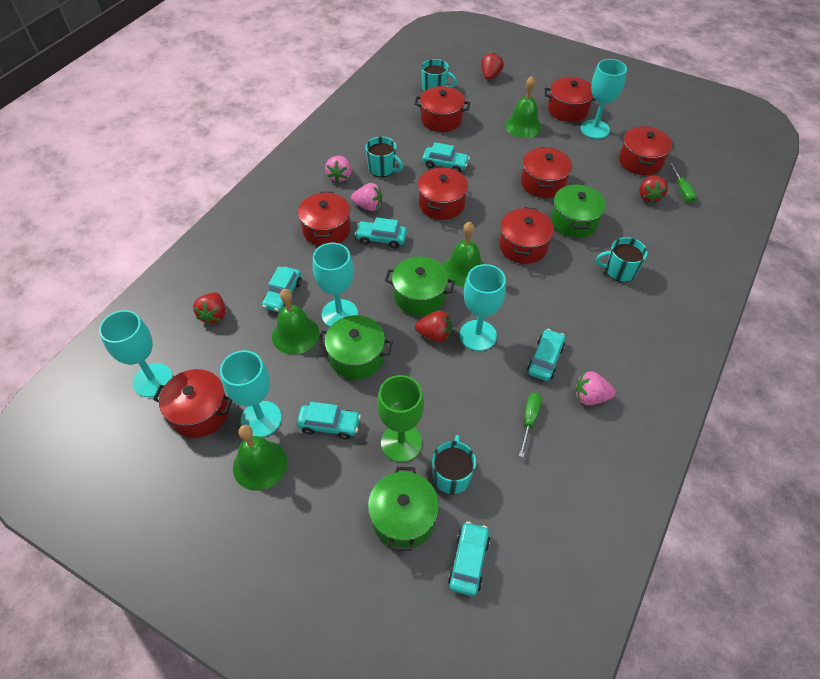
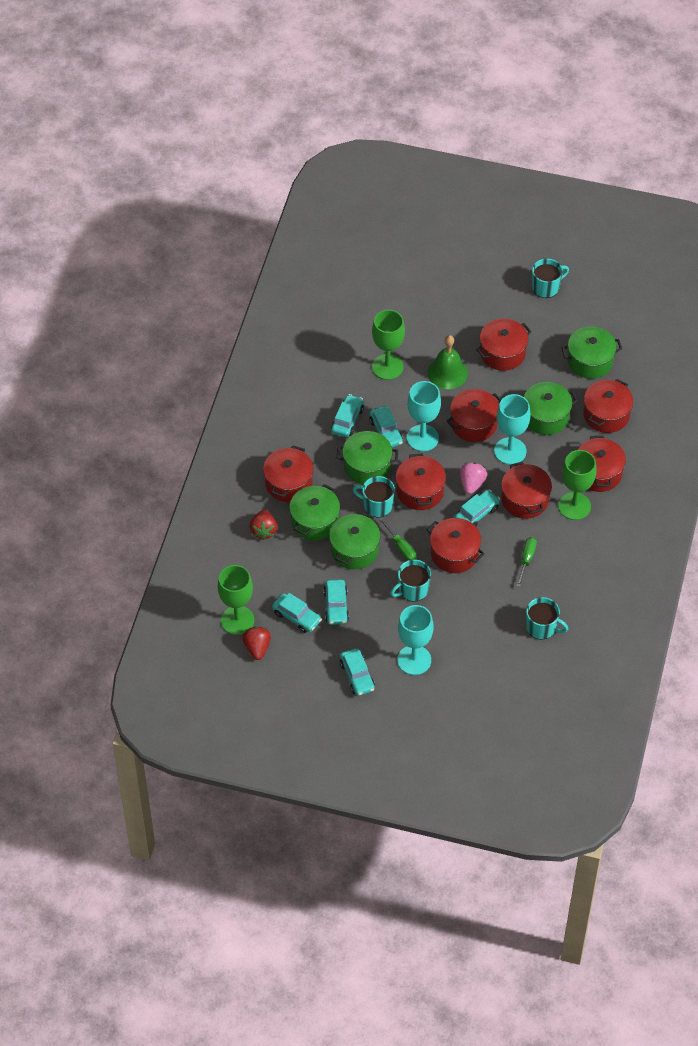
green bell: [233,425,287,491] [272,289,320,355] [443,222,484,287] [505,76,542,138] = 4 -> [427,335,468,389] = 1
green goblet: [377,375,424,462] = 1 -> [218,565,254,635] [372,310,405,380] [558,450,597,520] = 3
green pot: [317,315,393,380] [368,466,439,551] [385,256,455,316] [551,184,606,238] = 4 -> [289,484,340,541] [329,512,380,569] [337,431,398,485] [524,382,578,435] [562,326,622,379] = 5
pink strawberry: [325,156,352,183] [351,183,382,211] [575,371,616,405] = 3 -> [460,462,487,494] = 1
red strawberry: [193,292,225,325] [415,310,452,343] [481,53,504,80] [639,176,668,203] = 4 -> [242,627,271,660] [250,510,278,540] = 2
turquoise goblet: [99,310,173,397] [220,350,282,437] [313,243,358,327] [460,264,506,351] [580,59,627,139] = 5 -> [397,605,433,675] [407,381,441,451] [494,394,531,465] = 3

